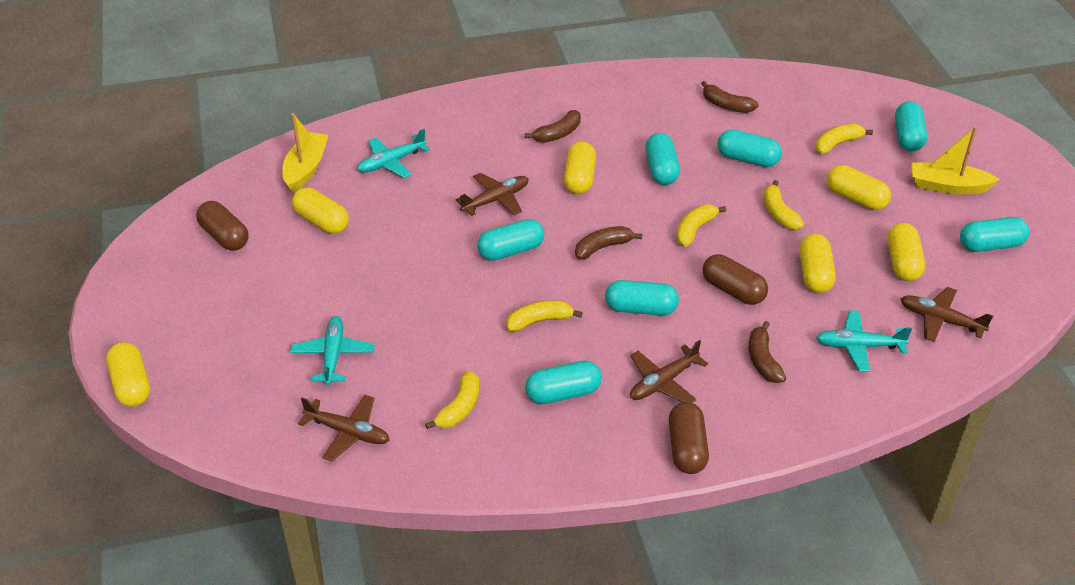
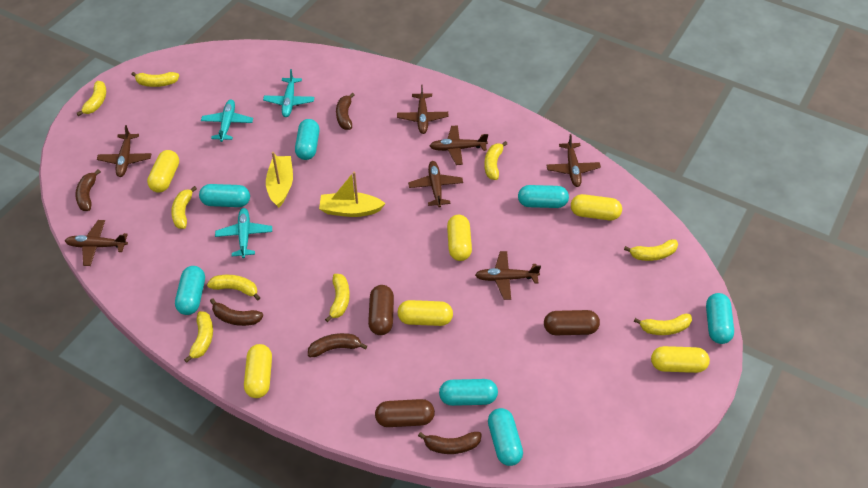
brown banana: [525,110,581,143] [575,226,642,259] [701,81,759,113] [749,321,786,383] = 4 -> [75,169,101,211] [210,298,263,326] [308,333,367,357] [336,93,354,130] [418,432,482,454] = 5
brown plane: [298,395,389,461] [456,173,529,216] [630,340,708,403] [901,287,993,342] = 4 -> [65,220,128,266] [97,125,151,177] [397,85,448,134] [408,161,463,208] [430,125,488,165] [475,251,541,300] [546,134,601,187] = 7
yellow banana: [425,371,479,429] [506,300,583,332] [676,205,726,247] [764,180,804,230] [816,124,873,154] = 5 -> [76,81,106,116] [131,72,179,87] [171,186,197,229] [184,311,213,363] [207,275,260,300] [325,274,350,322] [484,141,507,180] [624,239,678,261] [634,314,692,335] = 9

